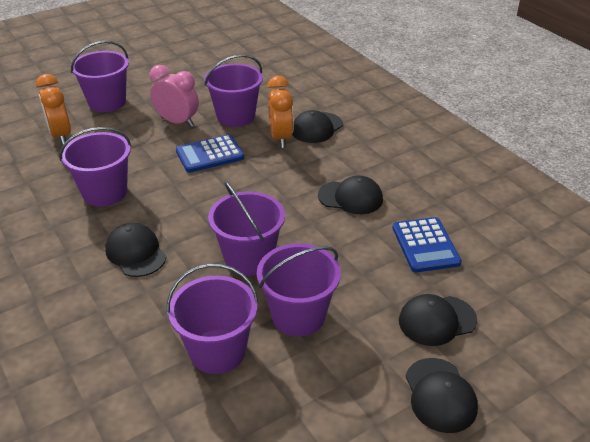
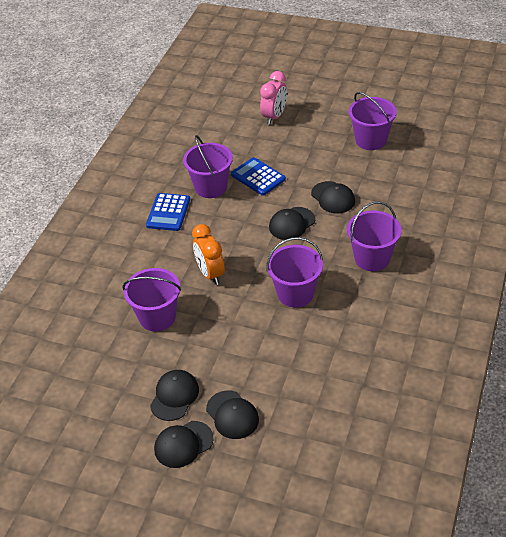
orange clock: [36,74,71,145] [267,75,294,148] = 2 -> [192,224,225,285] = 1
purple bucket: [59,127,131,207] [71,41,129,112] [167,263,259,374] [204,55,263,127] [208,181,285,276] [257,243,341,336] = 6 -> [122,268,181,332] [183,135,233,198] [267,237,323,307] [347,201,402,271] [349,92,397,150] = 5

